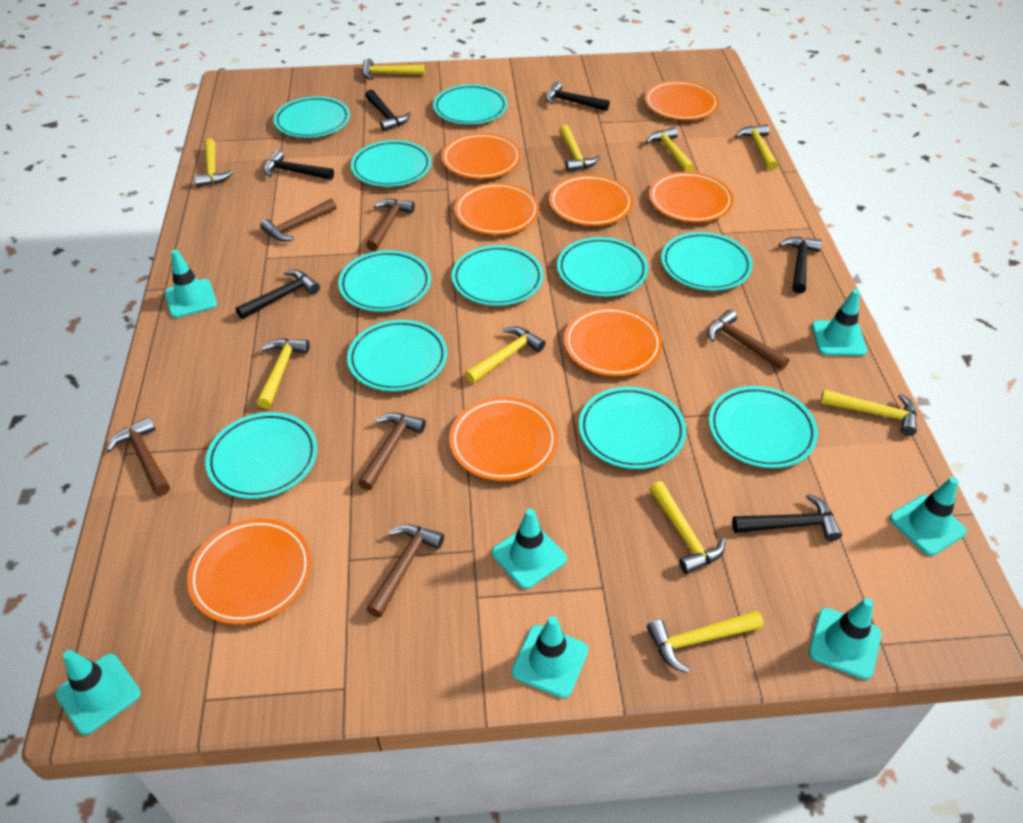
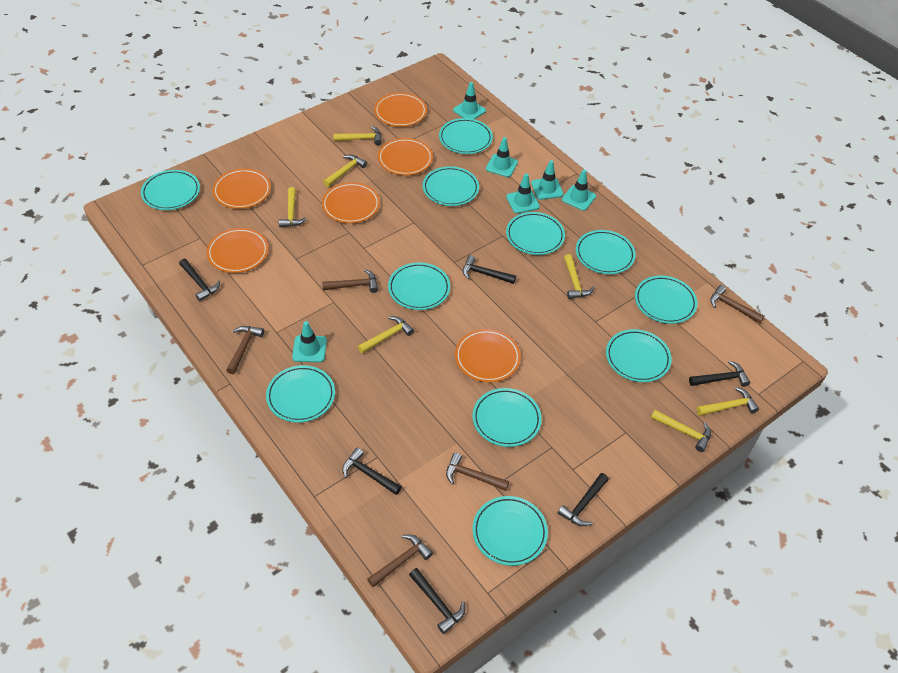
brown hammer: [107,417,170,496] [260,199,336,242] [358,413,426,490] [366,199,415,251] [367,524,444,617] [708,310,789,370] = 6 -> [226,326,264,374] [322,269,378,293] [367,535,433,587] [446,452,509,491] [710,285,764,323] = 5
orange plate: [187,518,312,625] [441,133,521,179] [449,397,558,481] [454,183,539,235] [549,175,633,226] [564,307,662,376] [645,80,719,120] [649,172,734,222] = 8 -> [207,228,268,273] [213,168,271,209] [322,182,380,223] [374,93,427,127] [378,138,433,175] [455,329,521,382] = 6
turquoise traffic cone: [55,650,141,735] [165,250,217,318] [492,508,567,589] [511,616,588,698] [809,598,881,680] [812,289,867,356] [890,477,967,556] = 7 -> [292,321,327,363] [453,82,486,119] [486,137,518,177] [506,173,540,213] [531,160,563,200] [562,170,596,211] = 6
yellow hammer: [194,139,233,187] [257,338,310,408] [362,58,425,80] [465,326,546,383] [559,125,600,172] [646,127,695,172] [647,611,764,673] [650,481,726,574] [735,125,778,171] [820,389,917,436] = 10 -> [279,187,306,227] [323,154,367,187] [333,126,382,145] [358,316,414,354] [564,254,594,299] [651,410,711,452] [697,387,759,416] = 7

